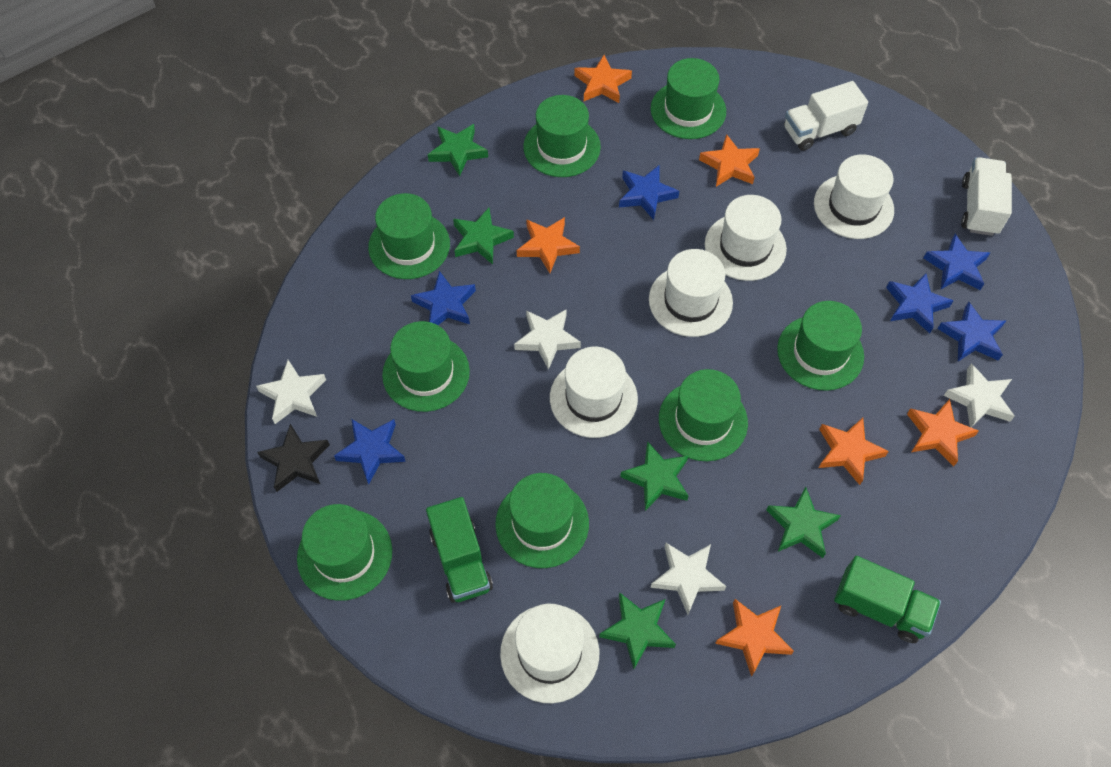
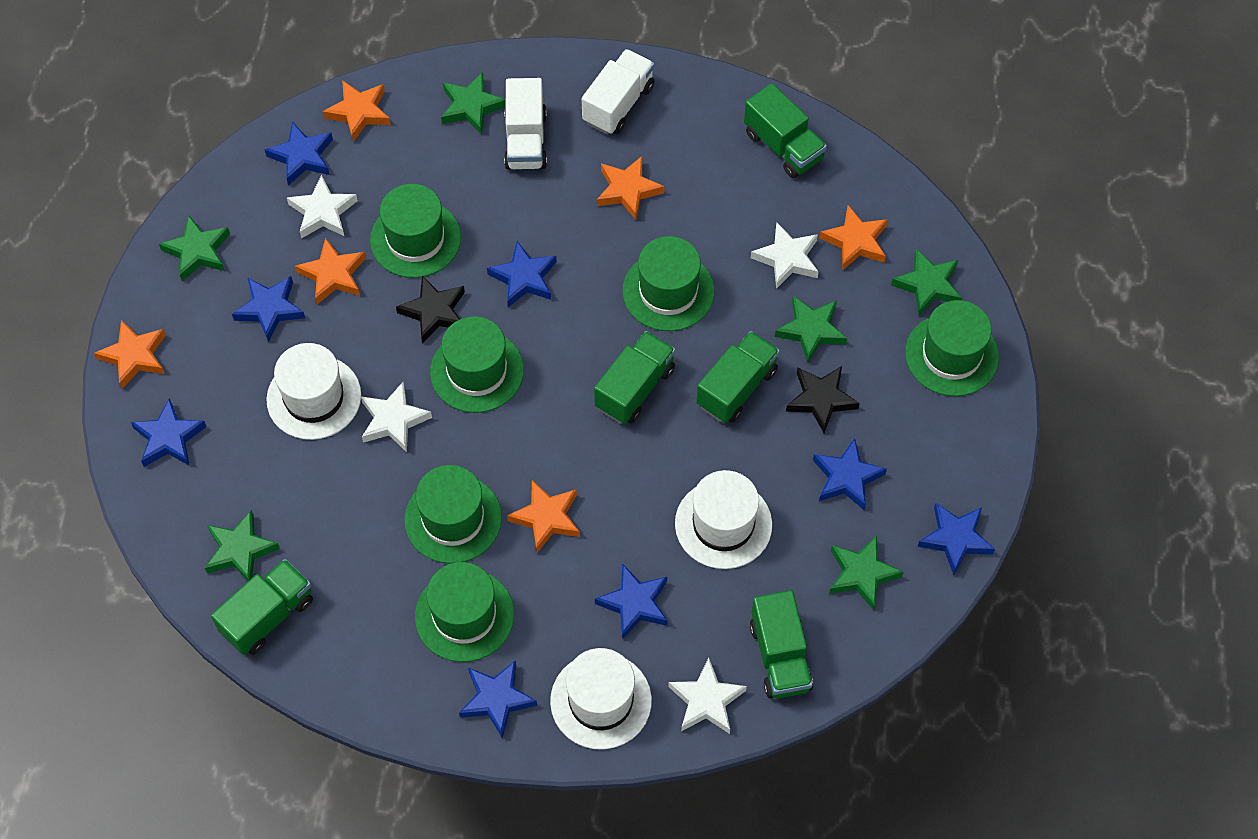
black star: [257,424,330,492] = 1 -> [396,275,465,344] [786,366,860,433] = 2
blue star: [334,419,406,484] [411,271,476,325] [619,166,679,220] [886,273,953,334] [924,234,990,290] [937,302,1006,361] = 6 -> [131,398,207,467] [232,276,305,342] [265,121,333,186] [459,660,537,739] [487,241,557,307] [595,563,668,639] [813,438,887,510] [918,503,995,575] = 8
green hat: [297,504,392,601] [368,193,450,279] [382,321,470,412] [495,473,589,568] [523,95,601,177] [651,58,726,139] [659,369,748,461] [777,301,864,391] = 8 -> [370,184,461,278] [404,465,502,564] [415,562,514,662] [430,316,524,413] [622,236,714,331] [905,300,999,396] = 6
green star: [428,124,488,176] [453,208,514,265] [599,592,676,669] [620,441,689,511] [766,487,841,558] = 5 -> [159,215,230,281] [205,510,280,581] [441,72,506,135] [775,296,847,363] [829,535,903,610] [891,249,961,315] = 6
green truck: [426,497,493,603] [834,556,941,643] = 2 -> [211,559,313,655] [594,331,675,424] [696,331,780,423] [744,83,827,178] [750,590,813,699] = 5
white hat: [500,604,599,703] [550,347,638,438] [649,249,733,337] [705,195,787,281] [814,154,894,239] = 5 -> [266,343,361,440] [550,648,652,750] [675,470,772,569] = 3

